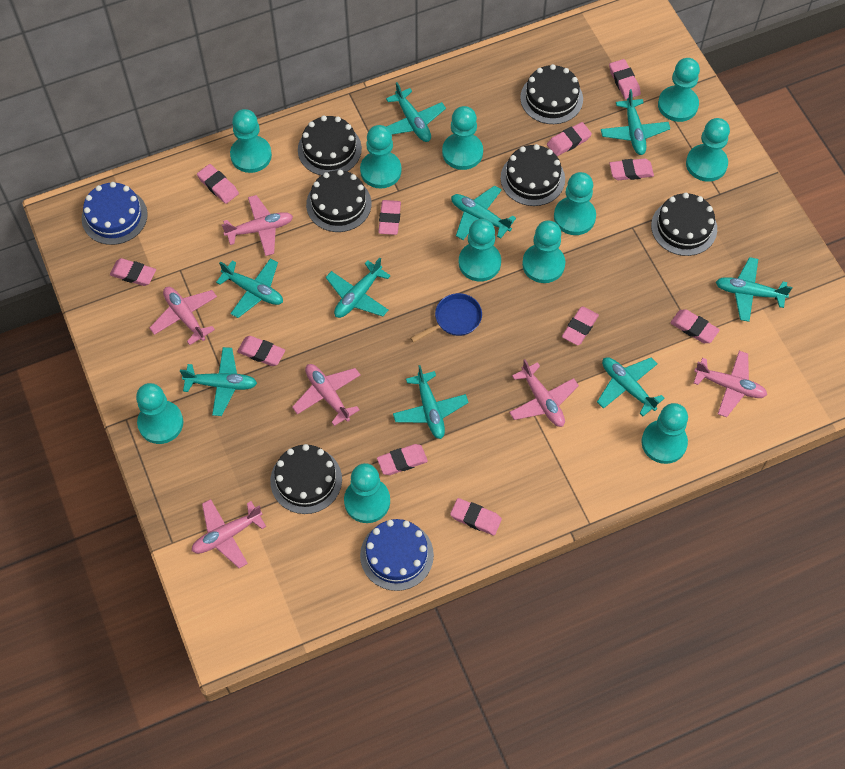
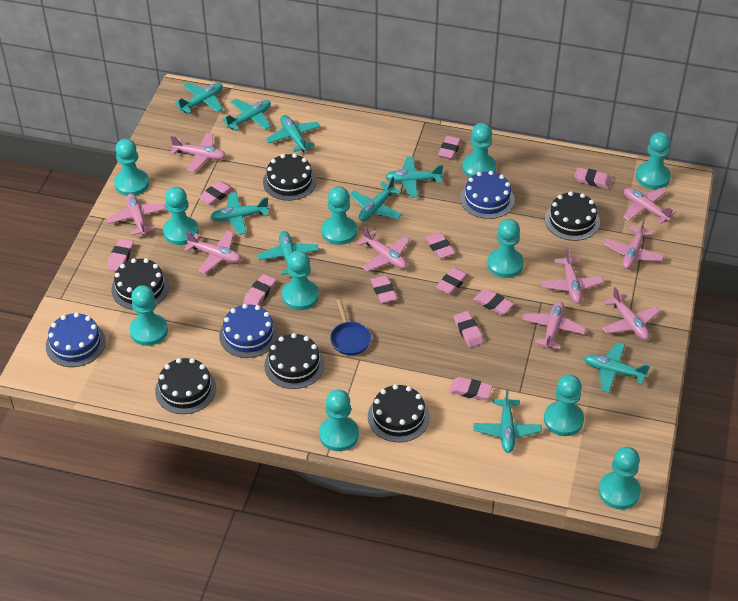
blue cake: [82,182,148,245] [360,519,434,591] = 2 -> [46,312,106,367] [219,304,278,358] [460,171,515,219] = 3
pink plane: [149,287,217,345] [192,499,266,568] [222,195,293,256] [292,364,360,426] [509,359,579,427] [694,351,767,417] = 6 -> [106,194,166,235] [170,133,226,172] [184,230,241,274] [357,227,410,272] [522,301,586,349] [541,248,604,303] [602,287,660,340] [603,218,664,269] [623,188,676,224] = 9

